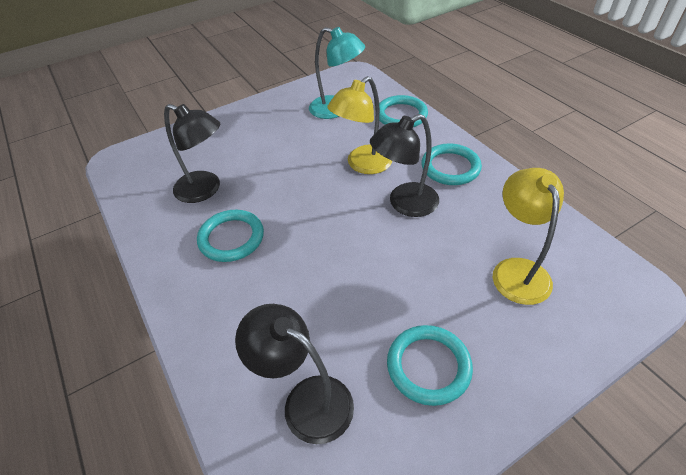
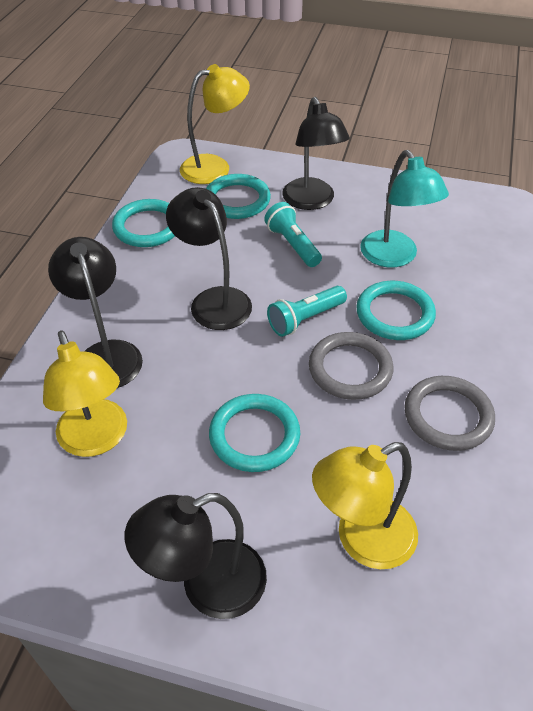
black lamp: [164,104,220,203] [235,304,354,444] [370,114,439,217] = 3 -> [48,237,143,388] [124,493,267,619] [166,187,252,330] [282,97,350,210] = 4
grey ring: none = 0 -> [309,332,394,400] [404,376,495,451] = 2
turquoise flashlight: none = 0 -> [264,202,322,267] [267,286,347,337] = 2
yellow lamp: [327,76,392,174] [492,168,564,305] = 2 -> [43,331,127,457] [180,64,250,184] [312,442,418,569] = 3

